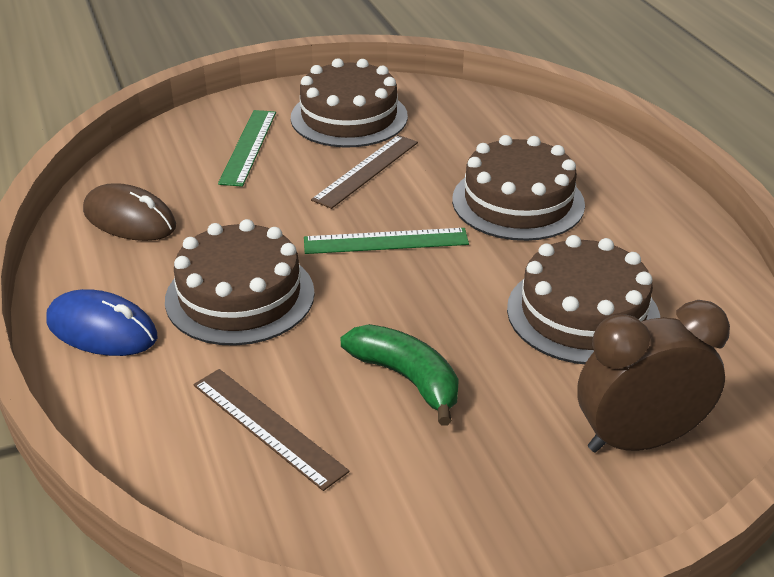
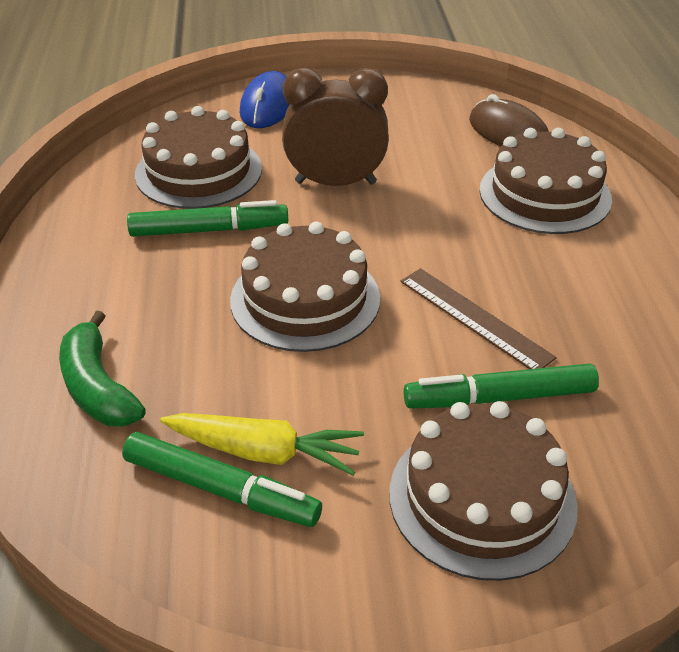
brown ruler: [194,369,350,491] [311,135,418,209] = 2 -> [400,268,557,369] = 1
green marker: none = 0 -> [122,432,322,527] [127,200,288,237] [403,363,599,408] = 3
green ruler: [218,110,276,187] [304,228,469,254] = 2 -> none = 0
yellow carrot: none = 0 -> [160,413,364,475] = 1

